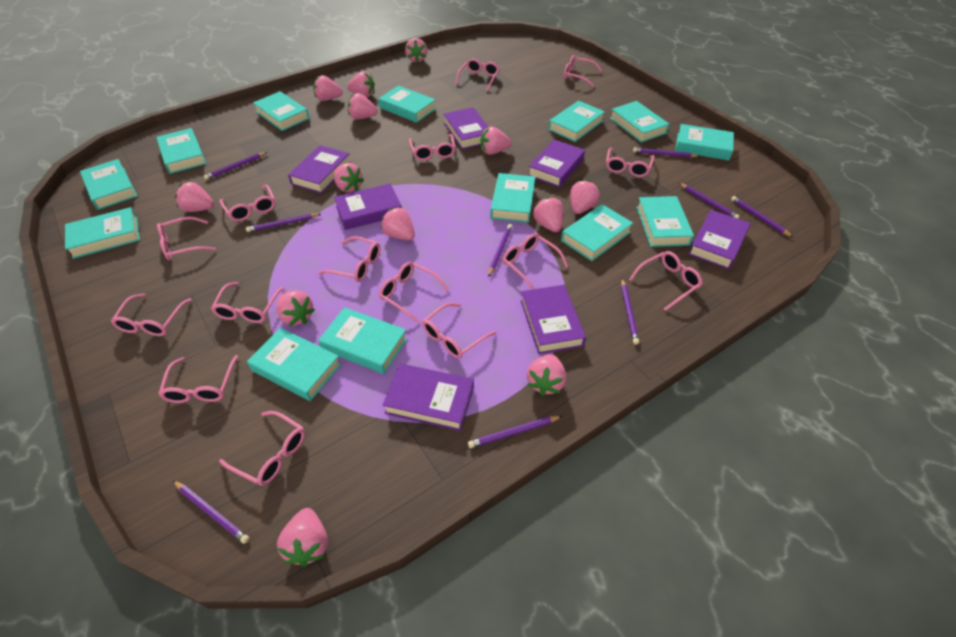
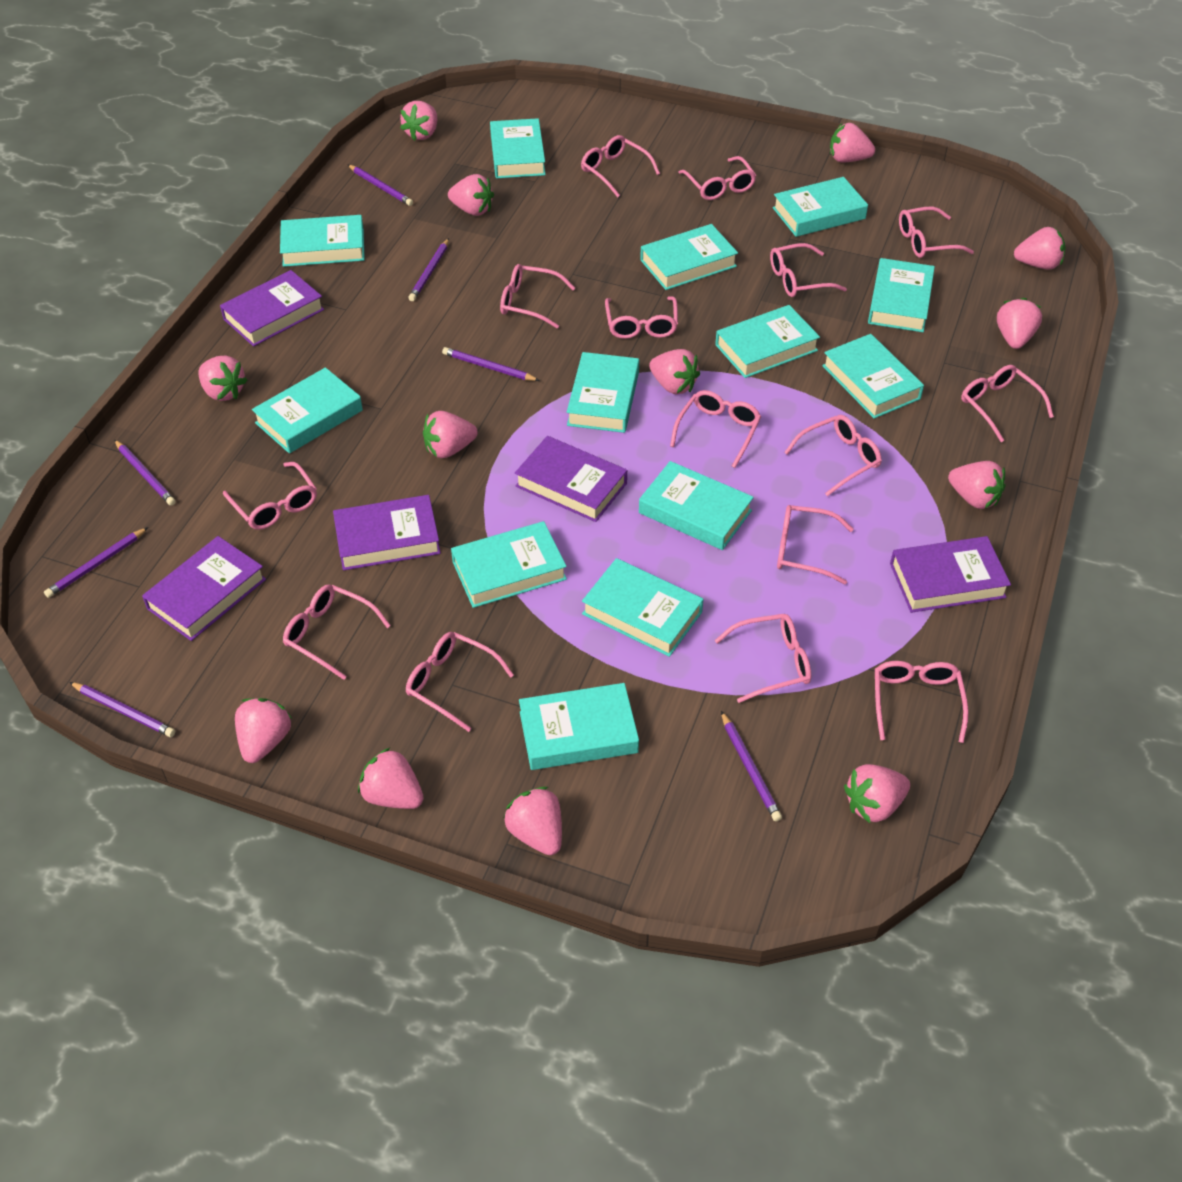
purple book: [288,145,351,194] [334,183,402,230] [382,363,474,431] [443,107,488,149] [520,285,586,354] [528,140,585,187] [688,210,751,270] = 7 -> [142,536,266,641] [220,270,324,347] [333,495,441,570] [515,436,627,522] [890,536,1011,613] = 5
purple pencil: [173,481,250,544] [204,152,267,180] [246,213,321,232] [468,416,562,448] [488,224,512,277] [621,279,639,345] [633,147,699,158] [679,183,740,219] [731,196,793,237] = 9 -> [44,527,148,598] [69,682,175,737] [114,440,175,506] [348,165,413,206] [408,238,449,301] [442,347,540,381] [721,711,782,821] = 7

